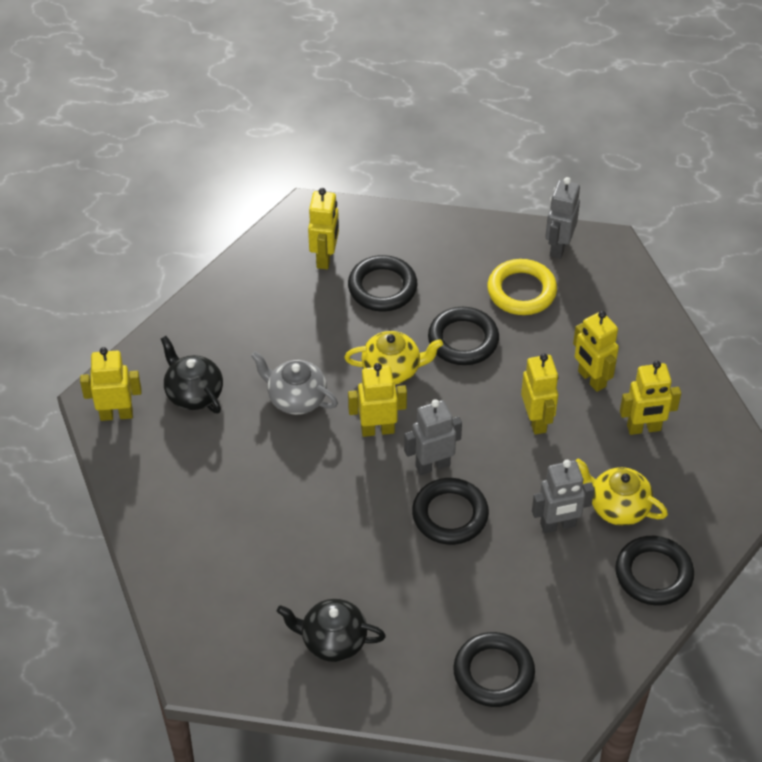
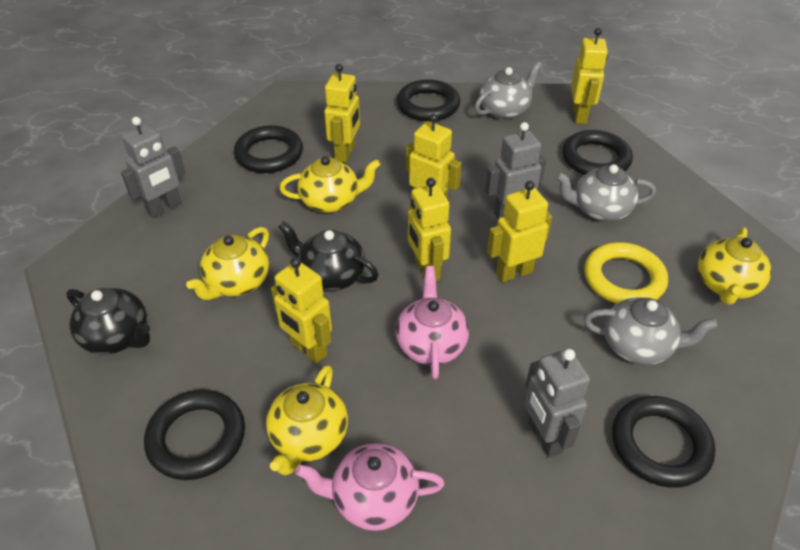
grey teapot: [251,351,338,415] = 1 -> [475,61,542,119] [556,164,656,222] [584,297,718,365] = 3
pink teapot: none = 0 -> [295,443,445,531] [395,266,469,379] = 2
yellow teapot: [344,331,443,385] [576,459,668,526] = 2 -> [186,227,269,300] [266,365,348,475] [280,156,380,213] [698,227,771,305] = 4

